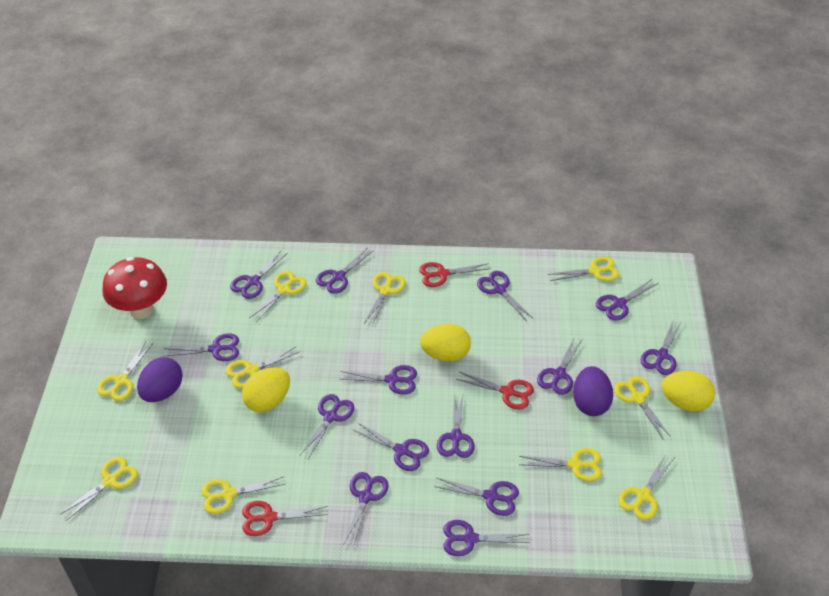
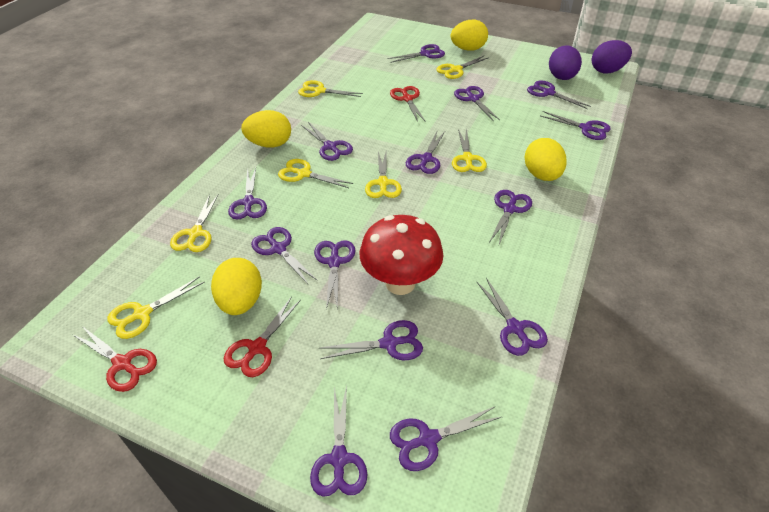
yellow egg: [242,367,290,412] [420,323,471,362] [661,371,715,412] = 3 -> [211,258,262,315] [241,110,291,148] [451,20,488,51] [525,138,567,181] = 4
yellow scissors: [59,457,138,521] [97,341,153,401] [201,476,285,514] [225,346,301,389] [250,271,307,322] [364,272,406,326] [519,448,602,481] [548,257,619,281] [614,376,671,439] [618,454,674,520] = 10 -> [107,276,204,339] [170,194,219,252] [278,159,353,188] [298,80,363,97] [365,152,402,198] [436,56,488,79] [452,128,487,172] = 7

